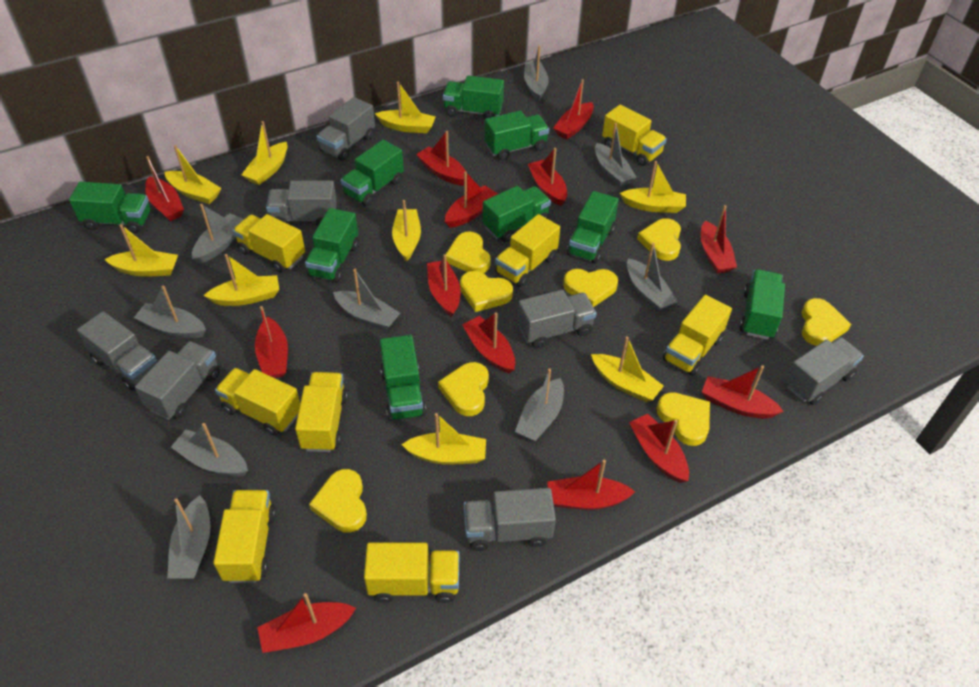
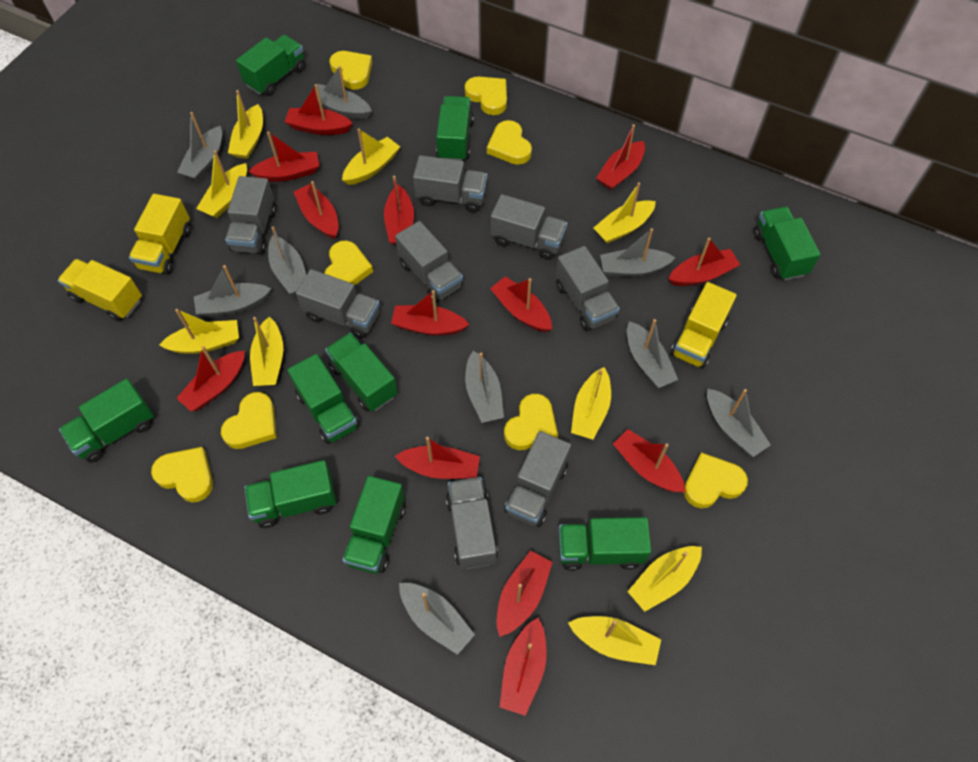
grey truck: [77,311,158,391] [135,341,220,420] [266,180,337,226] [317,97,375,161] [464,488,556,551] [517,290,597,348] [785,337,864,405] = 7 -> [225,176,276,254] [296,269,380,338] [395,221,463,303] [413,155,487,213] [446,477,498,569] [491,194,567,260] [504,431,571,527] [556,246,620,331] = 8
yellow truck: [213,490,276,583] [215,368,300,436] [233,214,305,272] [295,372,348,452] [364,542,459,603] [495,214,560,287] [602,105,667,166] [662,295,732,376] = 8 -> [58,259,142,321] [129,194,192,274] [670,282,737,369] = 3

